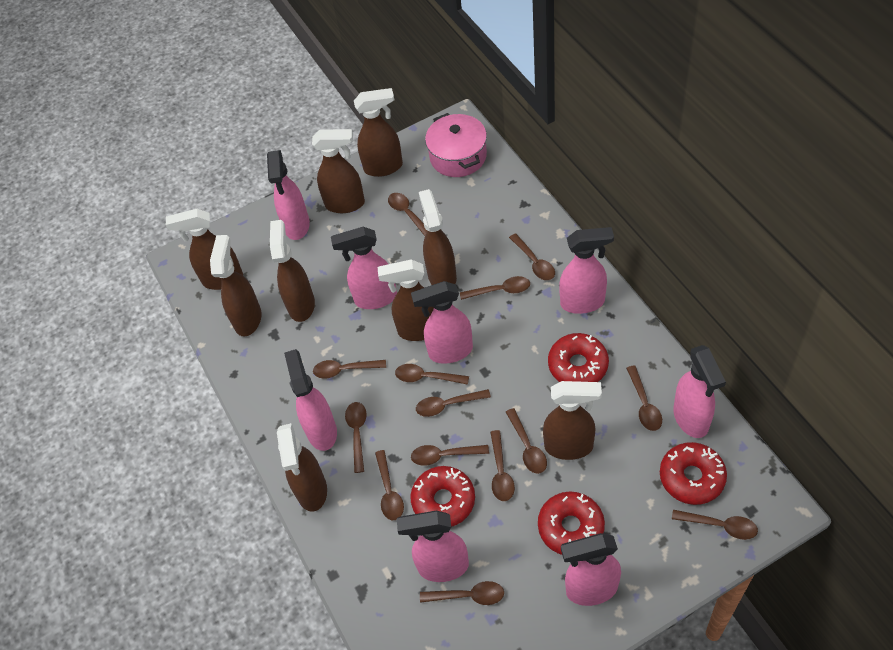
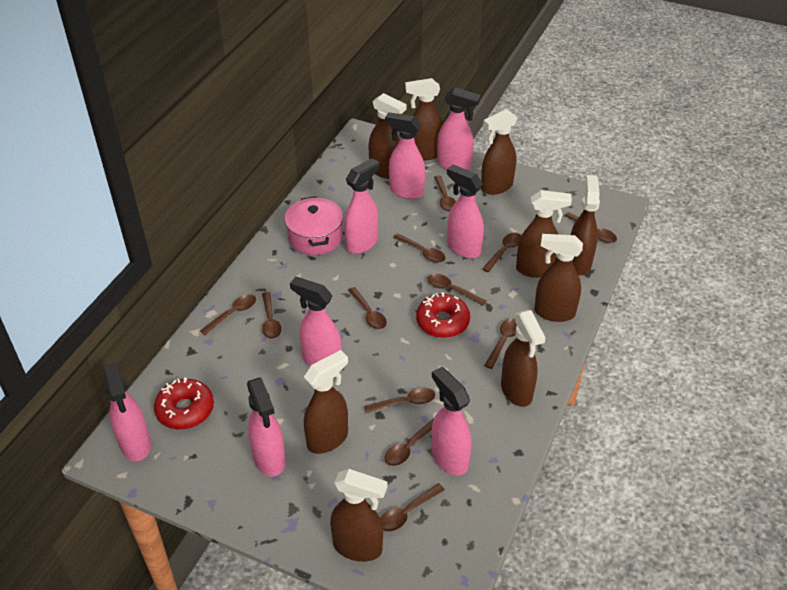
brown spoon: [313,360,386,379] [345,402,367,473] [375,450,404,520] [388,193,427,236] [395,364,469,385] [411,445,489,466] [416,389,491,417] [420,581,504,605] [460,276,530,300] [490,430,515,501] [506,408,547,474] [509,233,555,280] [626,365,662,431] [672,510,758,540] = 14 -> [200,294,256,335] [262,292,282,339] [348,287,387,329] [364,387,435,413] [380,483,445,532] [384,418,434,466] [393,234,446,263] [427,274,487,306] [434,176,456,212] [482,233,521,272] [484,318,517,369] [565,212,617,243] = 12
red donut: [410,466,475,527] [538,492,605,555] [548,333,609,382] [660,442,727,505] = 4 -> [154,377,214,429] [416,292,470,338] = 2

